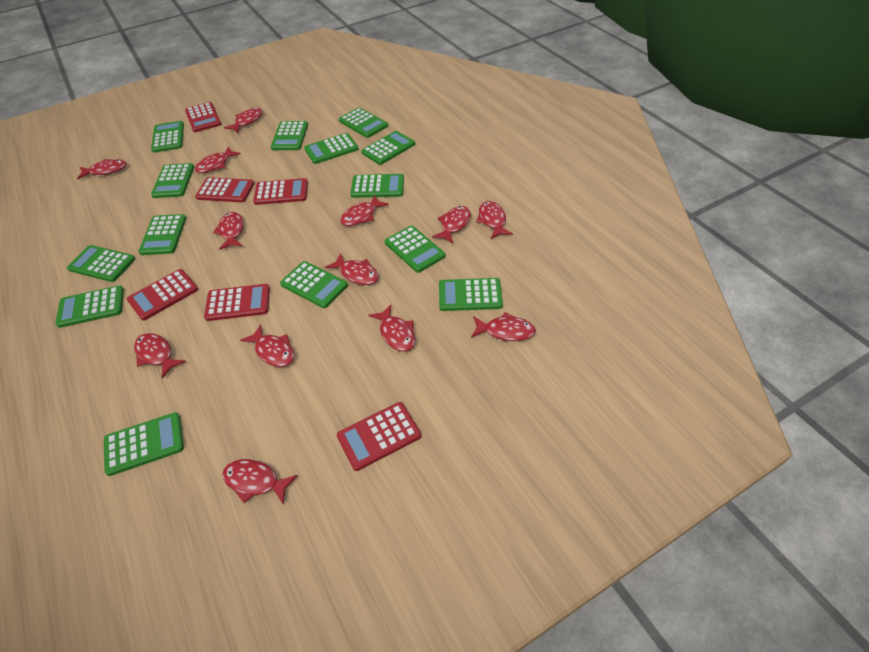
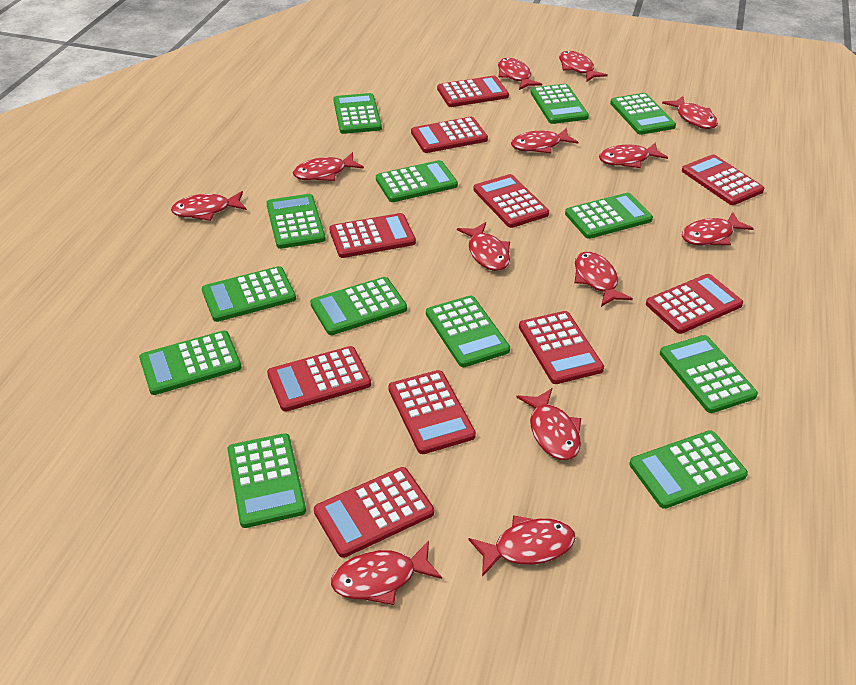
green calculator: [55,286,124,328] [67,245,136,282] [104,412,184,476] [138,214,186,255] [151,121,184,153] [151,163,194,198] [271,121,308,150] [280,261,348,308] [304,133,358,164] [339,108,388,138] [350,174,404,198] [361,131,415,165] [385,226,446,273] [439,278,503,311] = 14 -> [139,331,242,395] [202,266,296,322] [227,433,306,528] [266,194,326,249] [310,277,407,335] [333,93,382,134] [376,160,458,202] [426,295,510,367] [530,84,589,124] [565,193,653,239] [610,93,676,135] [629,430,748,509] [660,335,758,413] = 13
red calculator: [127,269,198,321] [185,102,221,132] [195,177,254,202] [204,284,270,321] [253,178,308,205] [337,402,421,471] = 6 -> [267,346,371,412] [314,467,434,558] [329,213,416,258] [388,370,476,454] [411,117,488,153] [437,76,509,107] [473,174,549,228] [519,311,604,384] [646,274,743,334] [682,154,764,205] = 10

